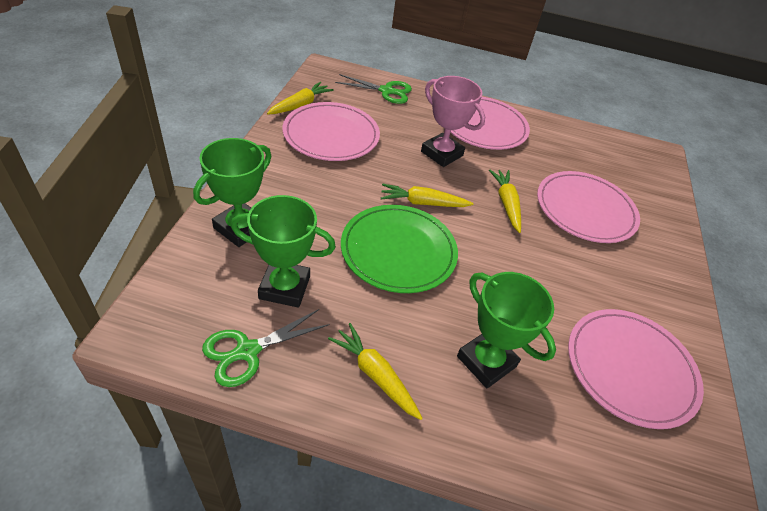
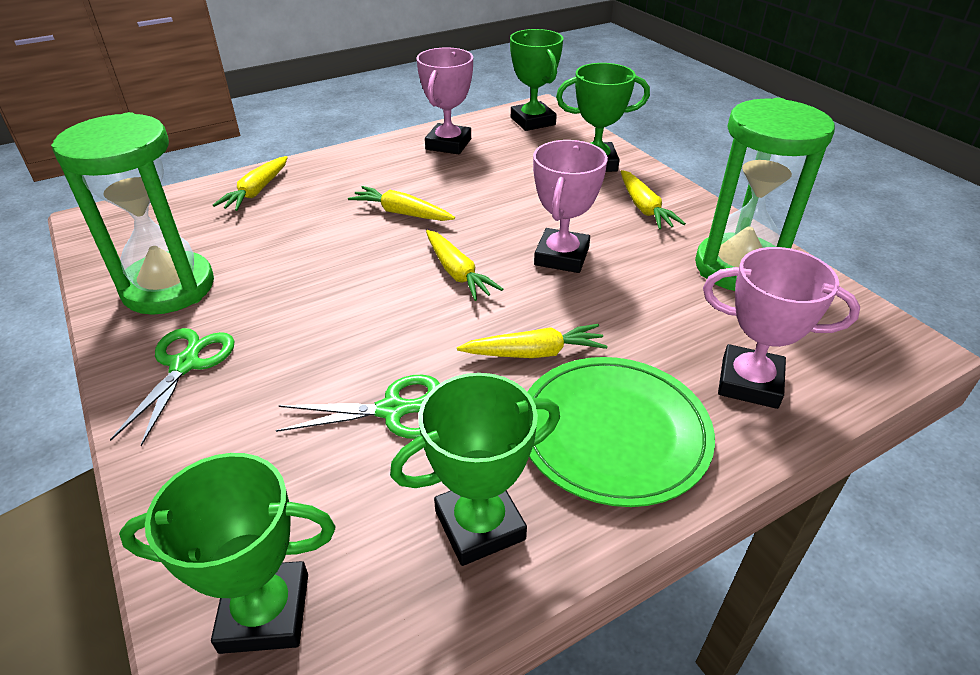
green hourglass: none = 0 -> [51,112,214,315] [695,98,835,291] = 2
green trophy: [193,138,272,247] [231,195,336,307] [457,272,556,388] = 3 -> [119,453,335,654] [390,373,560,566] [510,29,563,131] [556,63,650,172] = 4
pink plate: [283,102,380,161] [451,97,530,150] [537,171,640,243] [568,309,704,429] = 4 -> none = 0
pink trophy: [421,76,485,167] = 1 -> [417,47,473,154] [533,140,608,273] [703,247,860,409] = 3
yellow carrot: [267,82,334,114] [328,323,423,420] [381,184,473,207] [489,170,521,233] = 4 -> [213,156,288,211] [348,186,455,221] [426,230,503,301] [457,324,608,358] [621,170,686,230] = 5

